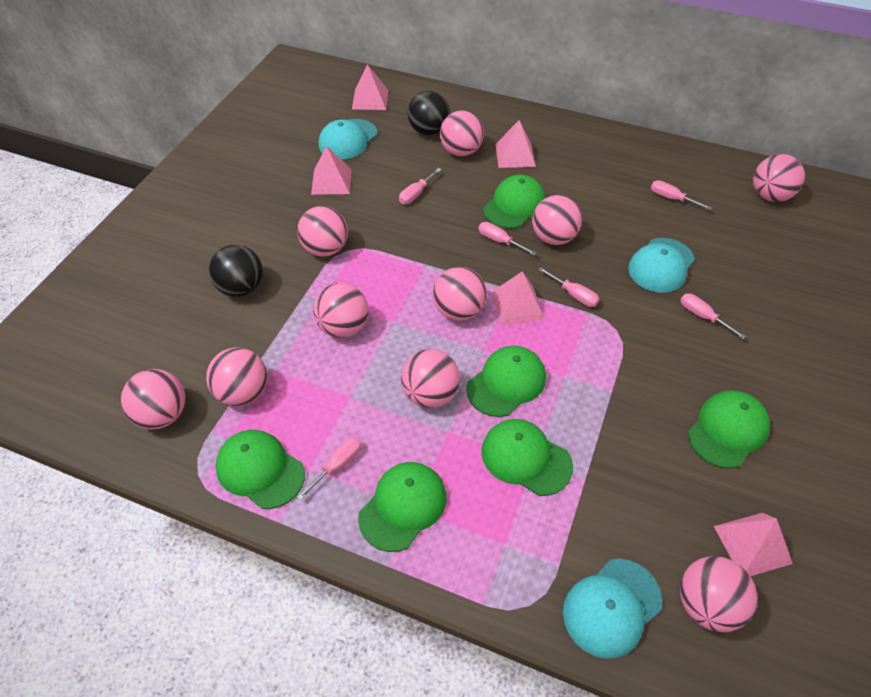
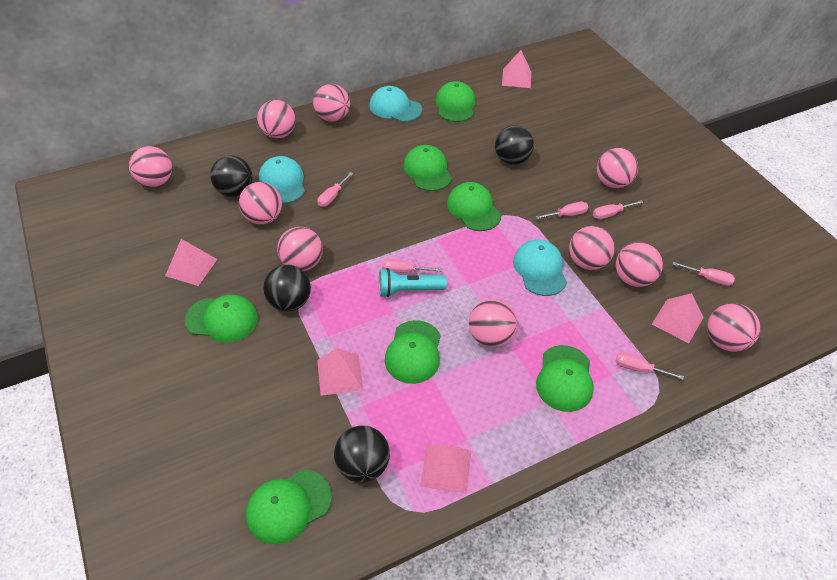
black ball: [209,245,263,297] [408,91,450,136] = 2 -> [210,155,253,197] [263,265,311,312] [334,425,390,483] [495,125,534,165] = 4
green cap: [215,430,305,509] [358,462,447,552] [466,346,546,417] [481,419,573,496] [483,175,546,229] [688,390,770,468] = 6 -> [185,295,258,342] [246,470,332,545] [385,320,441,384] [404,145,452,191] [436,81,475,122] [447,182,501,231] [536,345,594,412] = 7
turquoise flashlight: none = 0 -> [379,268,447,297] = 1

